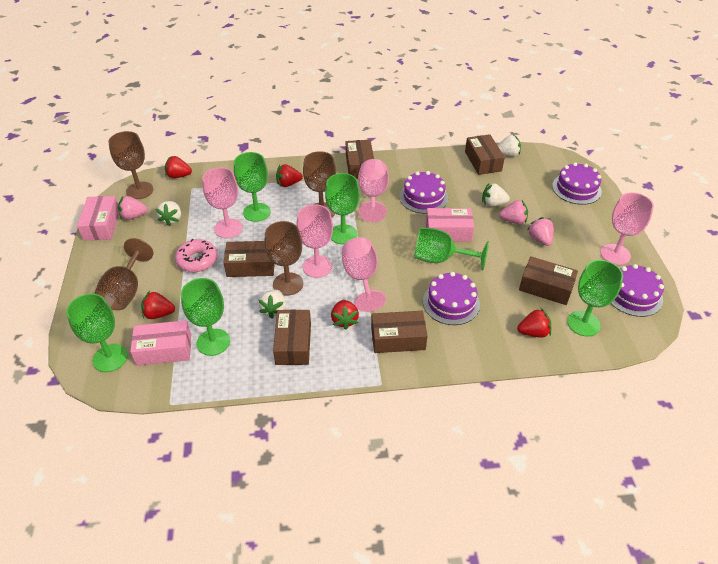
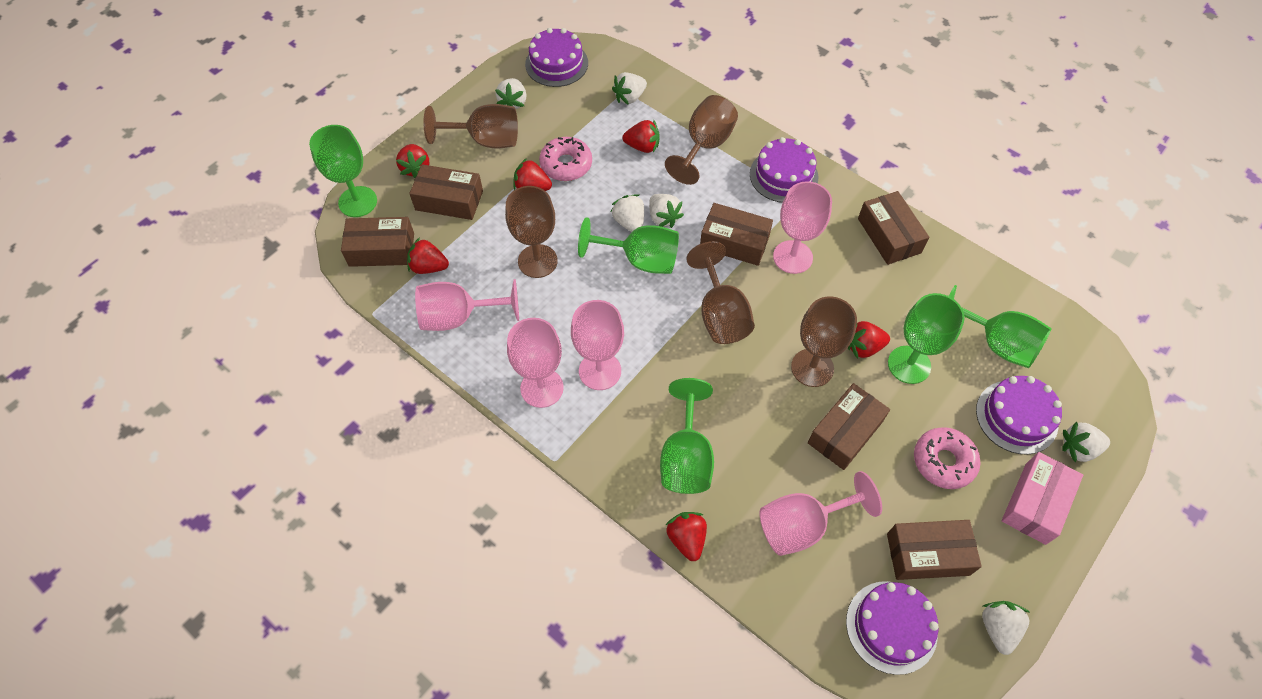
brown goblet: [94,238,153,310] [109,131,153,199] [264,221,303,296] [303,151,336,217] = 4 -> [423,104,518,148] [505,186,558,278] [665,95,738,185] [686,241,755,344] [791,296,857,387] = 5
green goblet: [66,294,128,372] [181,278,230,356] [234,152,271,222] [325,173,360,244] [414,227,489,271] [567,260,623,336] = 6 -> [309,125,377,217] [578,218,679,274] [660,378,714,494] [888,293,965,384] [949,285,1052,368] = 5
pink box: [77,196,119,240] [130,320,191,366] [425,208,474,242] = 3 -> [1002,452,1083,545] = 1
pink donut: [175,239,218,272] = 1 -> [539,137,592,181] [914,427,980,489] = 2
pink strawberry: [118,196,148,220] [499,200,528,224] [527,217,554,246] = 3 -> none = 0
red strawberry: [141,291,175,319] [165,155,192,178] [276,164,303,187] [331,300,359,330] [517,308,551,338] = 5 -> [396,144,430,178] [407,237,449,274] [514,158,552,191] [622,119,659,153] [666,512,707,561] [848,321,890,359] = 6
white strawberry: [156,201,181,226] [259,289,286,319] [482,183,510,207] [497,135,521,157] = 4 -> [495,78,527,109] [611,194,644,232] [612,72,647,105] [649,194,684,228] [982,601,1031,655] [1062,422,1110,463] = 6

